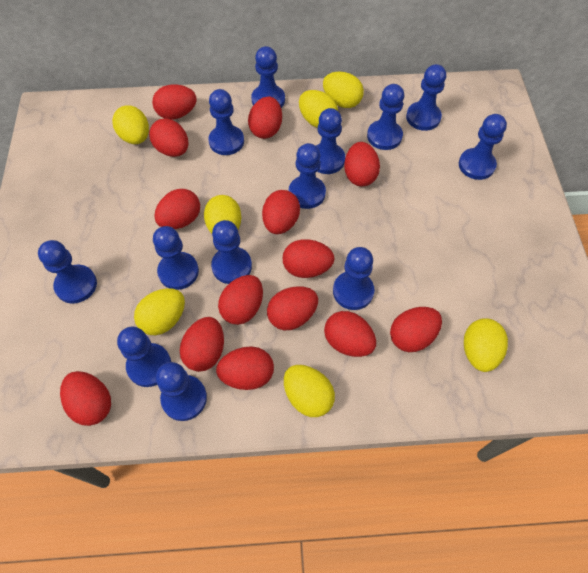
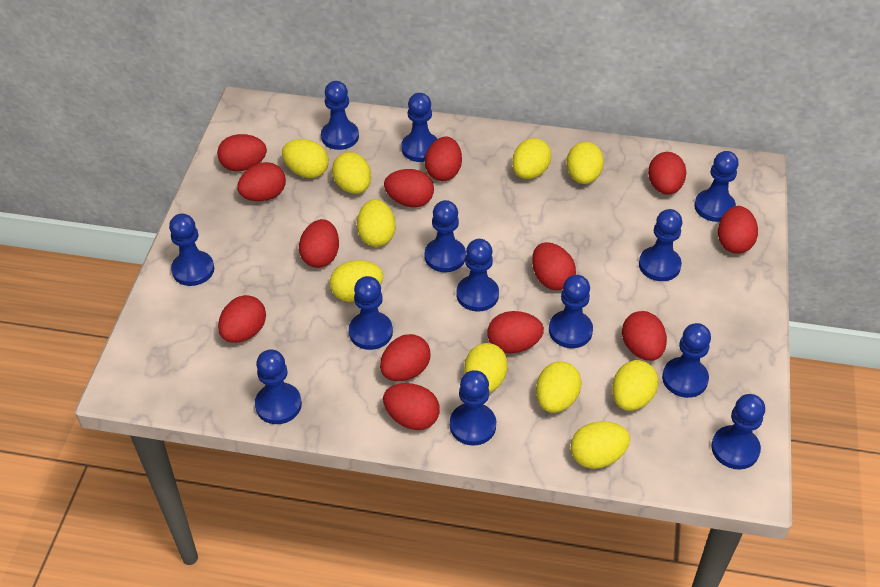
red egg: [60,371,111,426] [149,118,188,157] [152,84,197,120] [154,189,200,229] [180,317,224,372] [216,347,274,390] [218,275,263,325] [248,96,282,139] [262,190,300,234] [267,286,318,330] [283,239,335,278] [324,311,376,357] [344,142,380,187] [390,307,442,352] = 14 -> [217,134,267,171] [218,295,266,343] [237,162,286,201] [299,219,339,268] [380,334,431,381] [383,383,440,430] [384,169,434,207] [425,137,462,181] [487,311,544,353] [532,242,576,290] [622,311,667,361] [648,152,686,195] [718,206,758,254] = 13
yellow egg: [112,105,149,144] [134,288,185,335] [204,195,241,234] [284,365,335,417] [299,90,338,128] [323,72,364,108] [464,318,508,372] = 7 -> [282,139,329,178] [330,260,383,302] [332,152,371,194] [357,199,396,247] [464,343,508,393] [512,138,552,179] [536,361,582,413] [567,142,604,184] [571,421,630,469] [612,360,659,411] = 10

